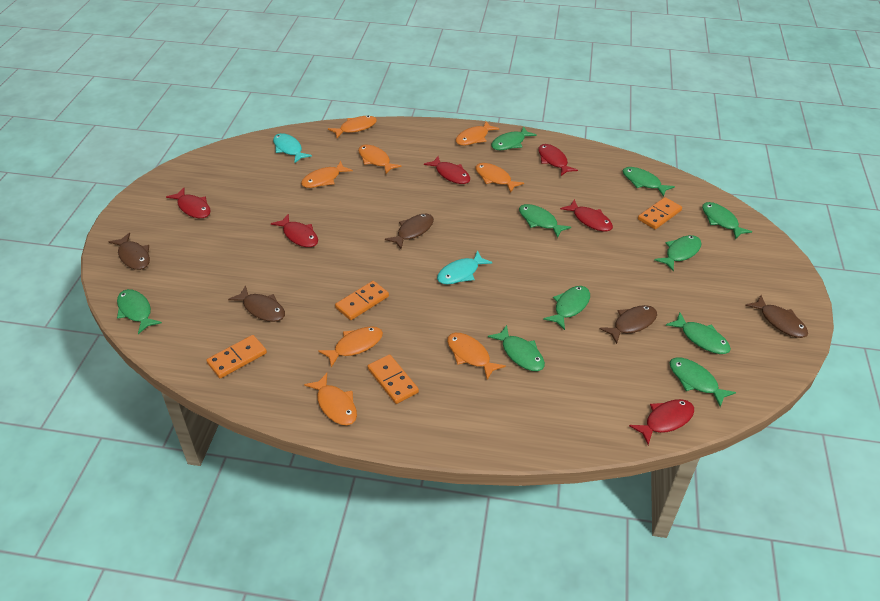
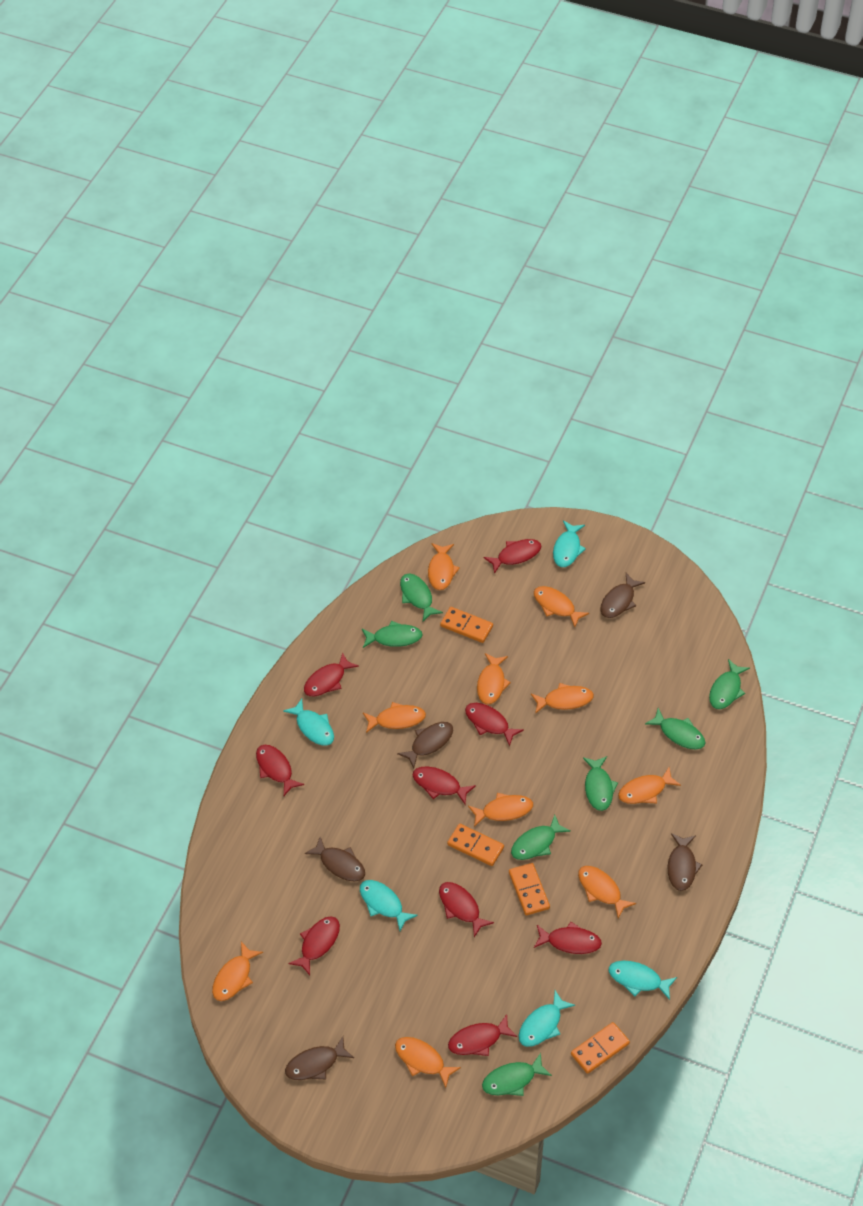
green fish: [117,289,162,334] [488,325,545,371] [491,126,537,150] [519,204,571,238] [543,286,590,330] [622,167,675,197] [654,235,702,272] [666,313,731,354] [669,357,736,407] [702,202,752,239] = 10 -> [362,621,423,648] [400,573,443,621] [482,1053,552,1096] [511,815,571,860] [583,756,618,811] [645,708,705,749] [709,659,750,709] = 7
orange fish: [301,161,353,188] [304,373,357,425] [318,327,383,368] [328,116,377,138] [358,145,402,174] [447,333,506,380] [456,121,500,146] [475,163,524,193] = 8 -> [212,942,263,1001] [363,702,426,733] [395,1037,461,1088] [428,543,460,590] [468,793,533,827] [477,653,511,704] [531,683,594,714] [534,586,589,627] [578,866,636,918] [618,767,681,804] = 10
red fish: [166,188,211,218] [271,214,318,247] [424,156,470,184] [538,144,578,176] [560,199,613,232] [629,399,694,445] = 6 -> [256,745,304,796] [288,916,340,975] [304,652,359,696] [413,766,476,804] [439,882,494,937] [448,1015,517,1056] [465,703,524,746] [484,539,541,574] [534,922,602,954] = 9
turquoise fish: [273,133,312,163] [437,250,493,284] = 2 -> [283,699,334,746] [360,880,418,931] [519,990,575,1047] [553,521,586,567] [609,961,677,1000] = 5

